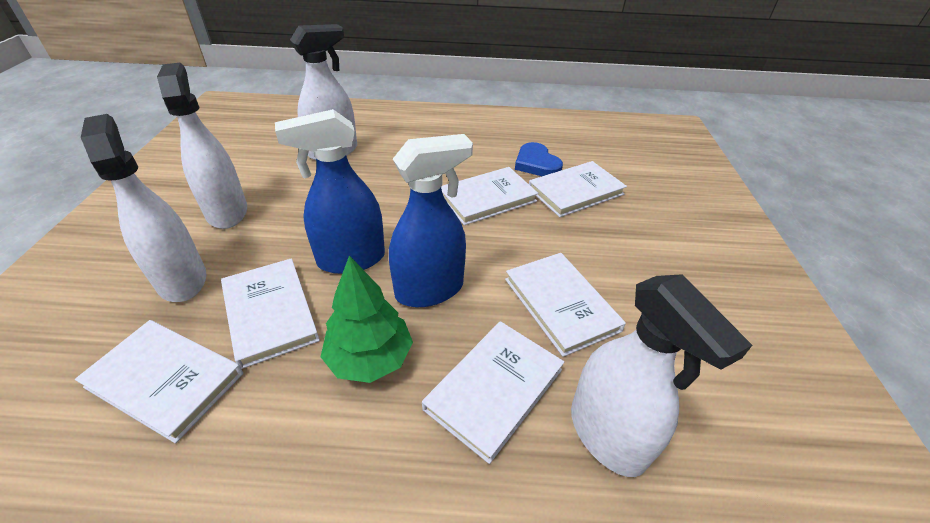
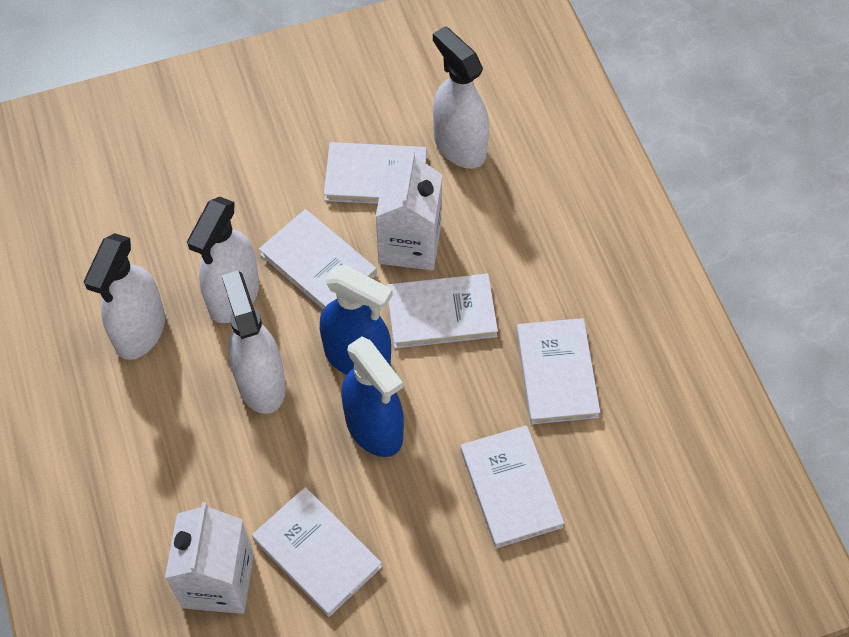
blue heart: [515,142,563,176] = 1 -> none = 0
green tree: [321,255,413,383] = 1 -> none = 0
white carton: none = 0 -> [165,502,254,614] [376,150,442,270] = 2

